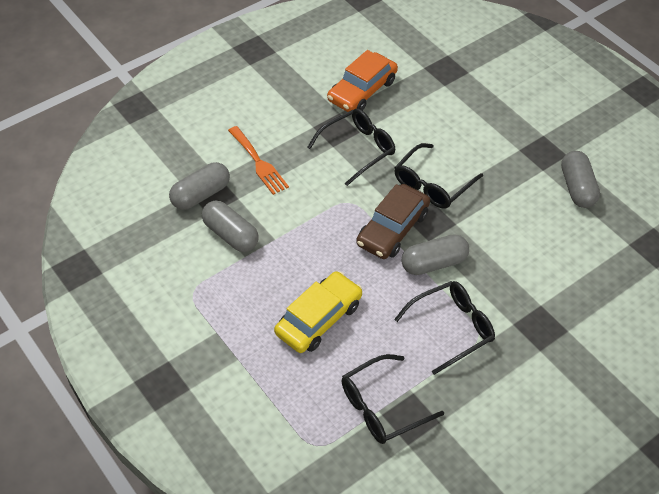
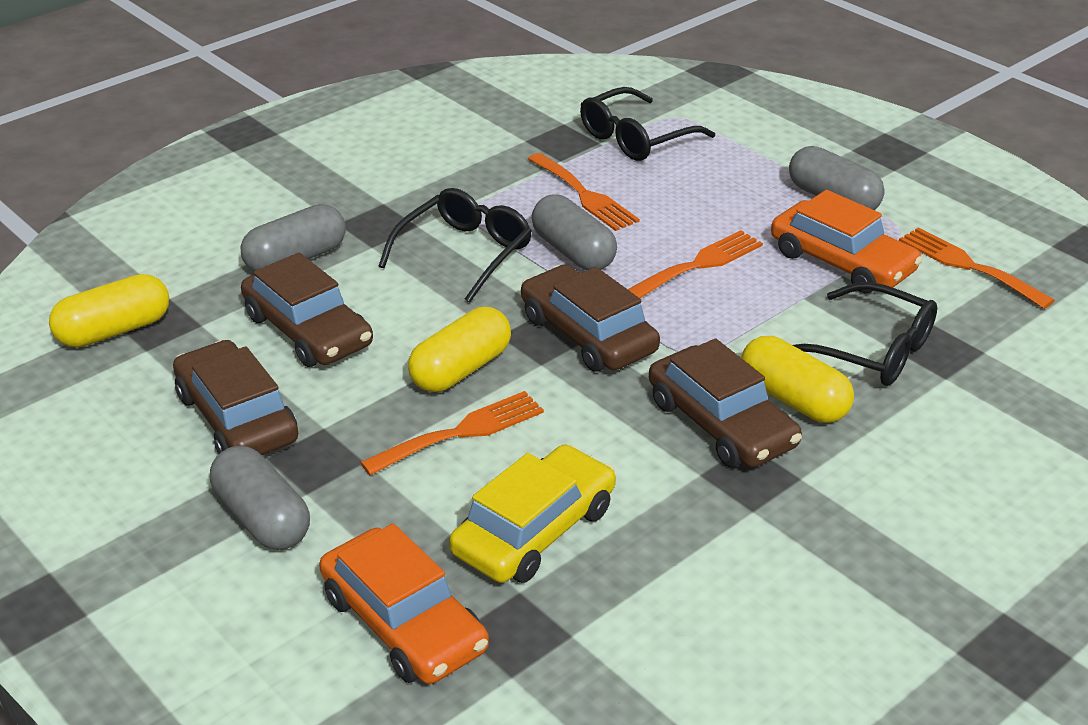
black glasses: [307,109,396,186] [341,354,444,444] [394,143,483,209] [394,281,495,375] = 4 -> [379,188,532,303] [580,87,715,161] [793,282,937,386] = 3
brown car: [356,184,430,259] = 1 -> [173,340,298,455] [241,253,373,367] [521,264,660,372] [649,338,802,468] = 4
orange car: [327,50,398,112] = 1 -> [319,523,489,684] [771,190,923,293] = 2
orange fork: [228,126,289,195] = 1 -> [360,391,544,475] [528,153,640,231] [628,230,763,298] [899,227,1055,309] = 4
yellow capsule: none = 0 -> [49,274,169,347] [408,307,511,392] [741,336,854,423] = 3

